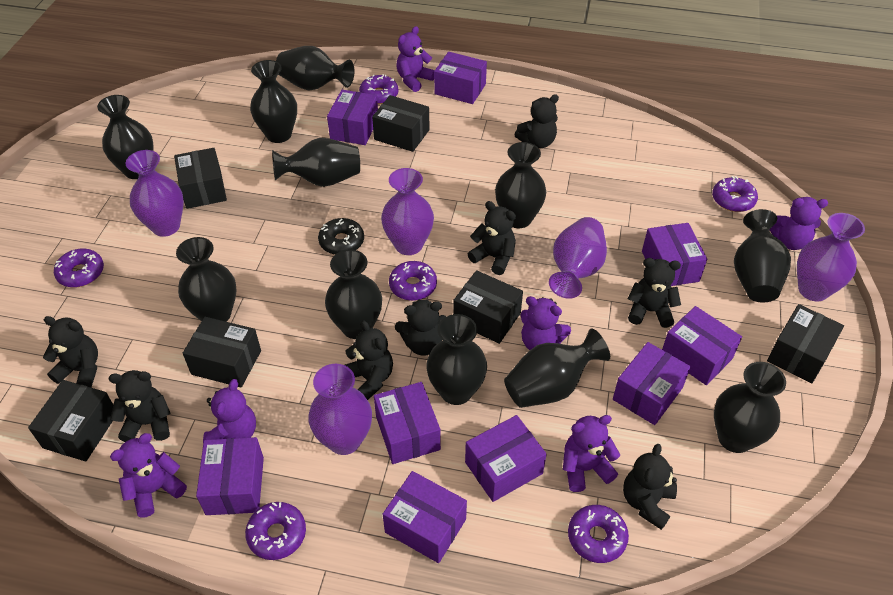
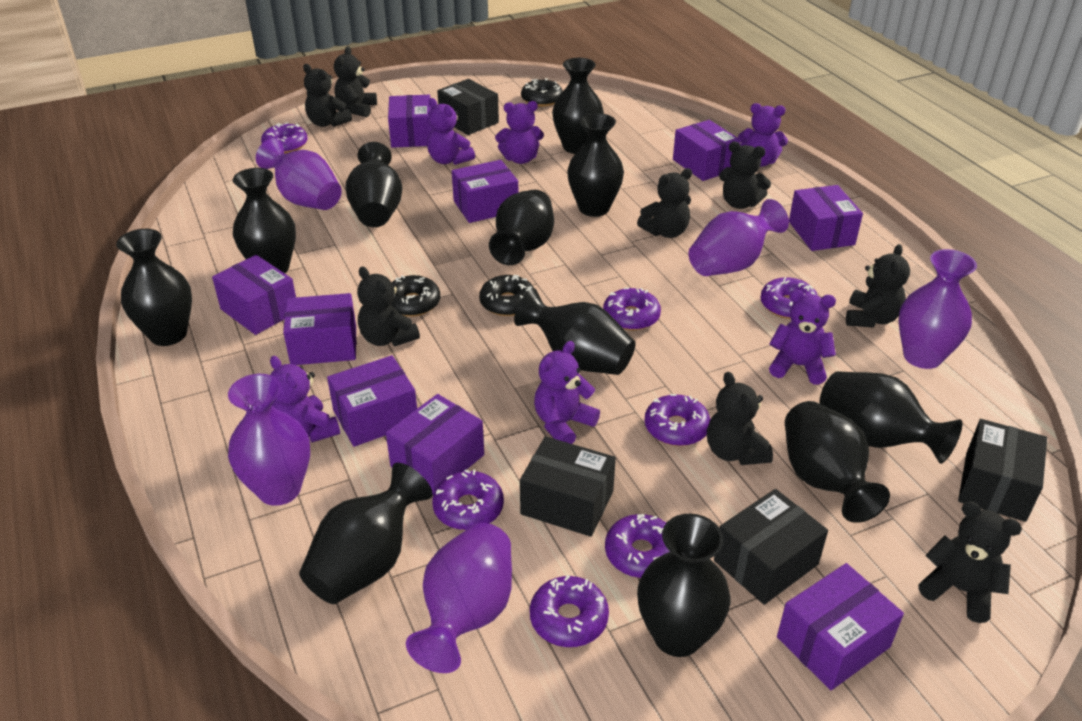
black box: [28,380,113,462] [174,148,227,209] [183,317,261,387] [372,95,430,152] [453,270,523,344] [767,304,844,383] = 6 -> [437,79,499,135] [520,436,616,537] [714,489,828,605] [958,419,1047,522] = 4
black donut: [318,218,364,255] = 1 -> [391,275,440,317] [479,275,534,316] [521,78,563,107] = 3
purple donut: [54,249,104,287] [245,502,306,560] [359,74,398,104] [389,261,437,301] [568,505,629,563] [712,176,758,212] = 6 -> [261,122,308,154] [432,469,504,530] [530,575,609,647] [603,288,661,330] [605,514,670,578] [645,394,710,446] [760,277,818,319] = 7

